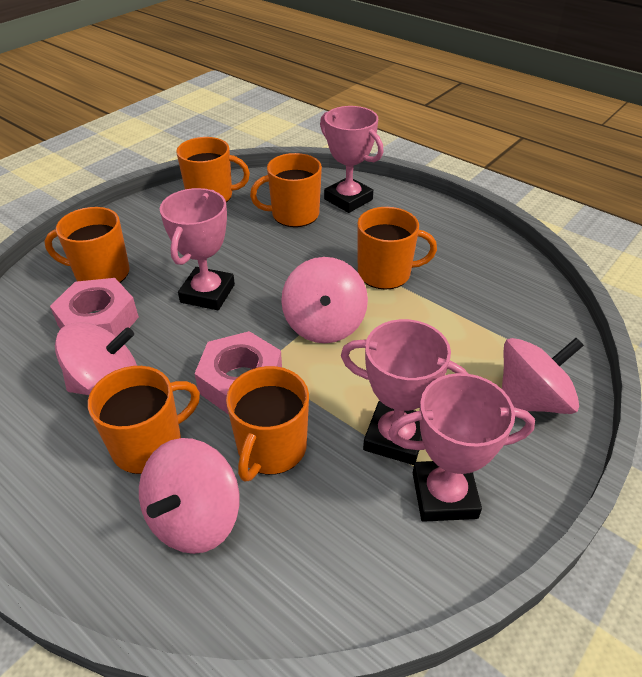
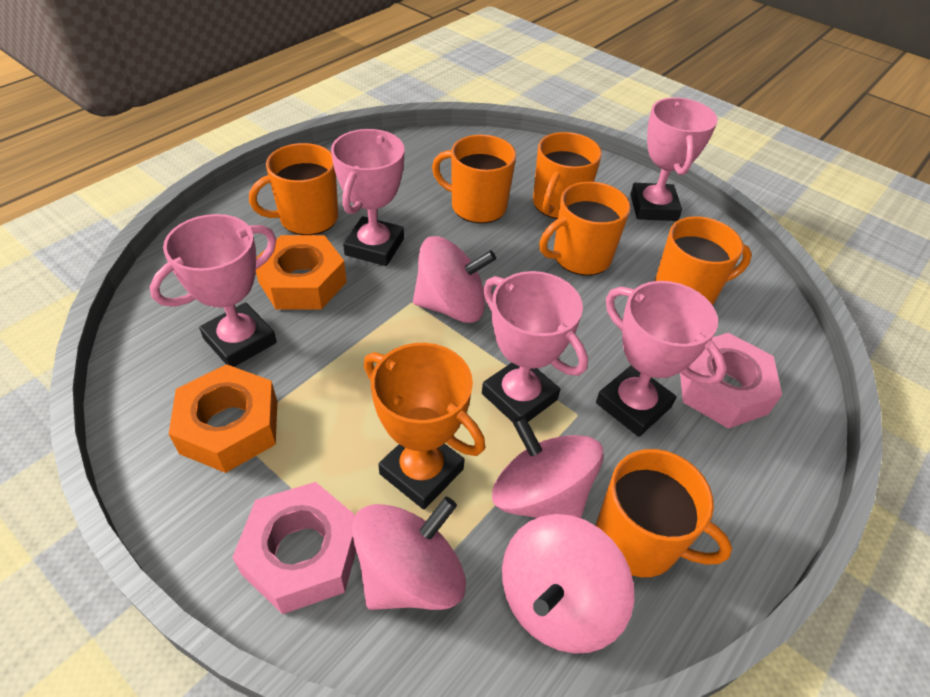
orange nut: none = 0 -> [169,364,277,473] [256,235,347,310] = 2
orange trophy: none = 0 -> [364,343,485,510] = 1
pink trophy: [160,188,235,310] [320,106,384,213] [341,319,468,465] [388,373,535,522] = 4 -> [150,214,277,367] [331,129,405,266] [482,271,588,422] [596,281,727,437] [630,97,718,221] = 5

